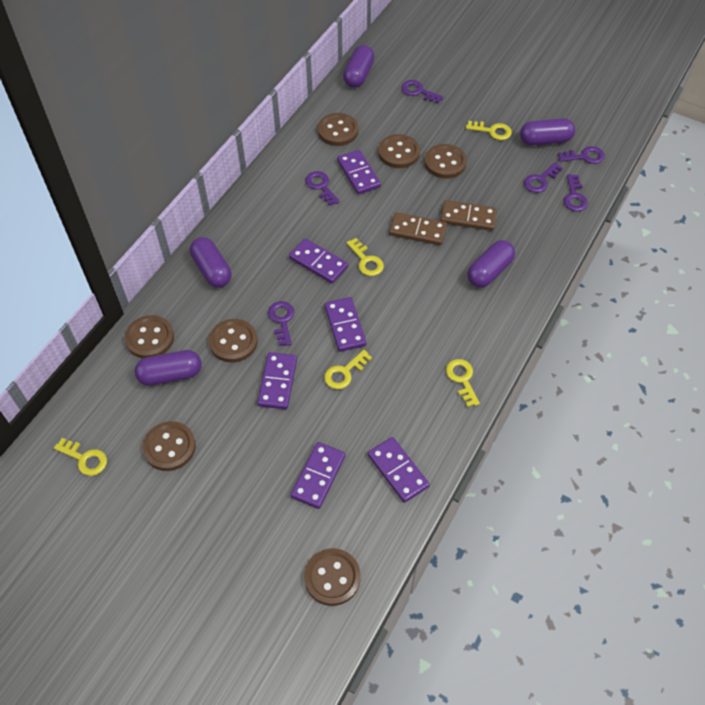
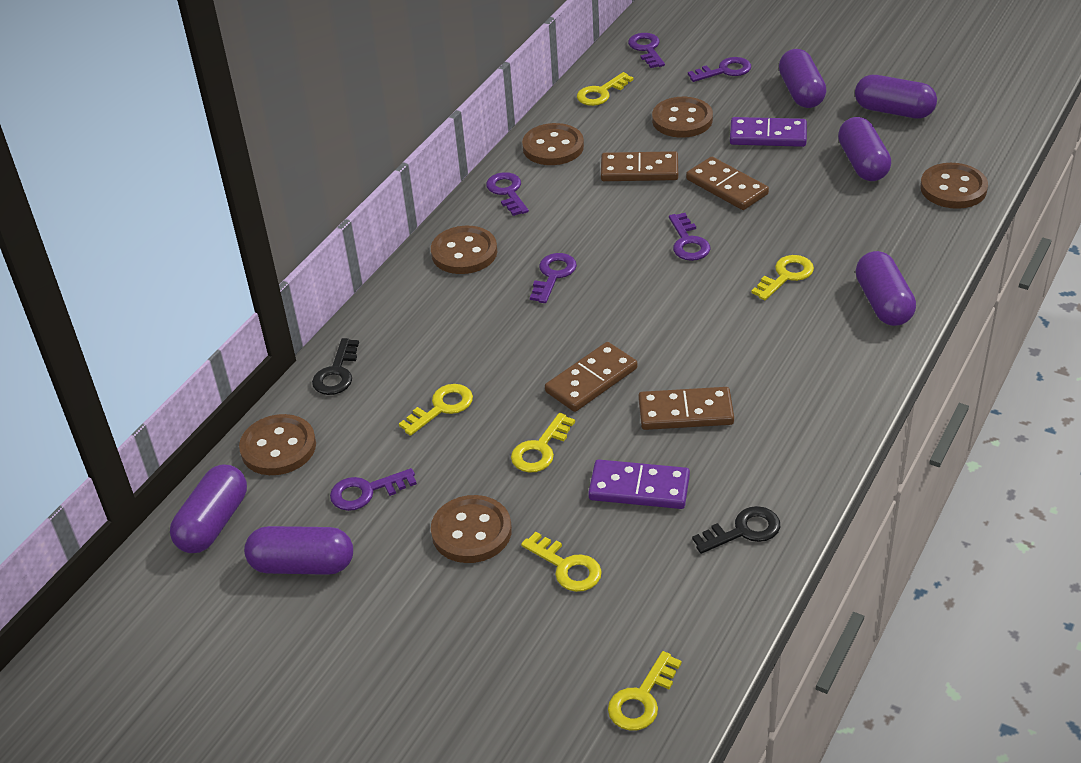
black key: none = 0 -> [312,338,359,395] [692,506,780,554] = 2
brown button: [125,315,174,358] [143,421,196,471] [209,319,258,362] [304,548,361,606] [318,113,358,146] [378,134,420,168] [424,144,467,179] = 7 -> [239,414,316,475] [431,226,497,274] [431,495,512,563] [522,123,584,165] [652,97,713,138] [920,163,988,209] = 6
brown domino: [389,212,447,245] [440,200,497,231] = 2 -> [545,342,637,412] [601,151,678,181] [638,387,734,430] [686,157,769,210] = 4
purple capsule: [135,350,202,386] [190,237,231,288] [343,45,375,88] [467,240,515,288] [520,118,575,146] = 5 -> [170,465,247,553] [244,526,353,575] [779,49,826,108] [838,117,891,181] [855,75,937,119] [856,251,916,326] = 6
purple domino: [257,352,297,409] [289,238,348,284] [291,442,345,509] [324,297,366,352] [337,150,381,195] [368,437,430,503] = 6 -> [588,459,690,509] [730,117,807,147] = 2
yellow key: [54,438,107,476] [324,350,372,389] [346,238,384,276] [446,359,480,407] [466,121,512,140] = 5 -> [399,384,473,436] [511,413,575,473] [521,532,602,592] [577,72,633,106] [608,651,682,731] [751,255,814,300] = 6

